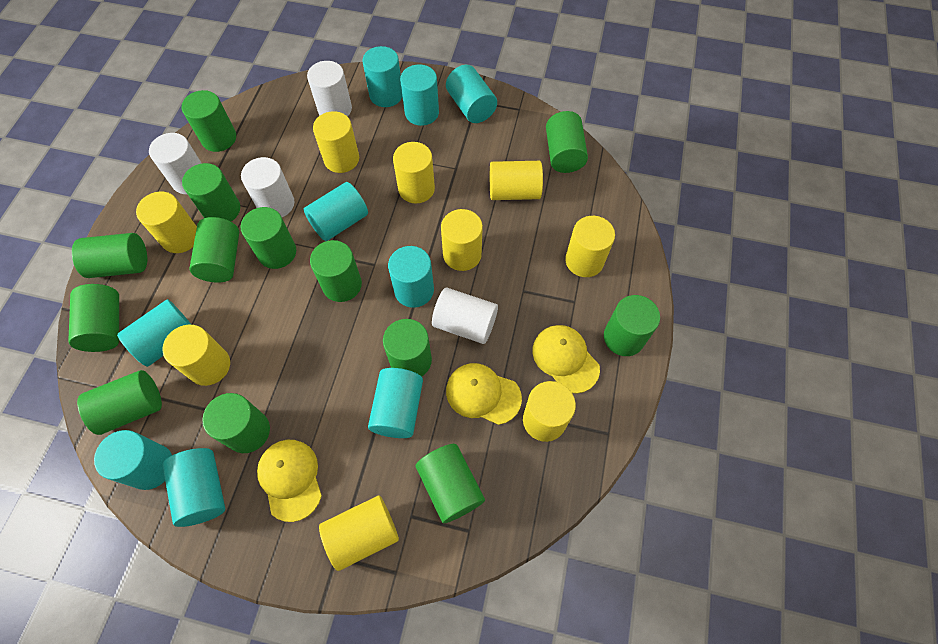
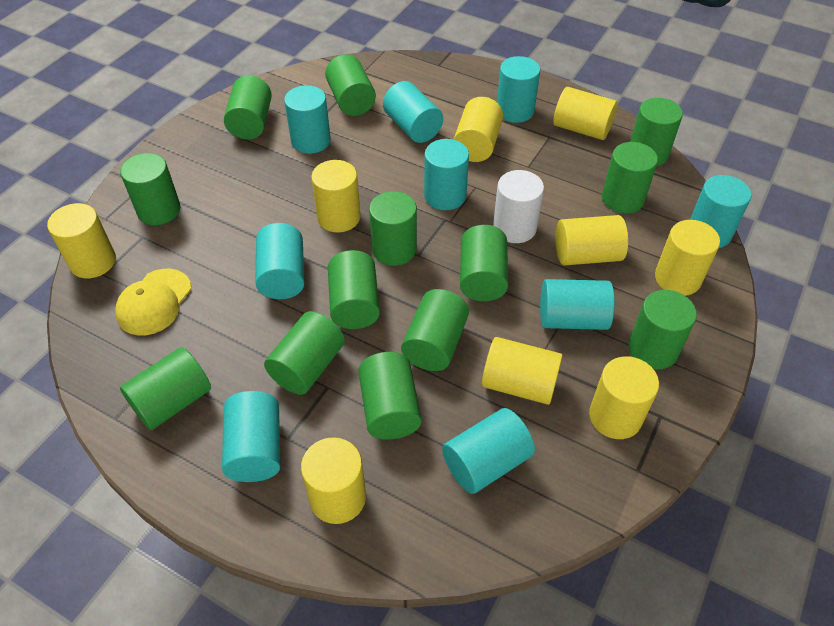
white cylinder: [149,133,202,194] [241,157,295,217] [307,61,352,117] [432,287,498,344] = 4 -> [493,170,544,243] = 1
yellow cap: [257,440,322,522] [446,363,522,425] [533,325,600,394] = 3 -> [115,269,191,335] = 1

